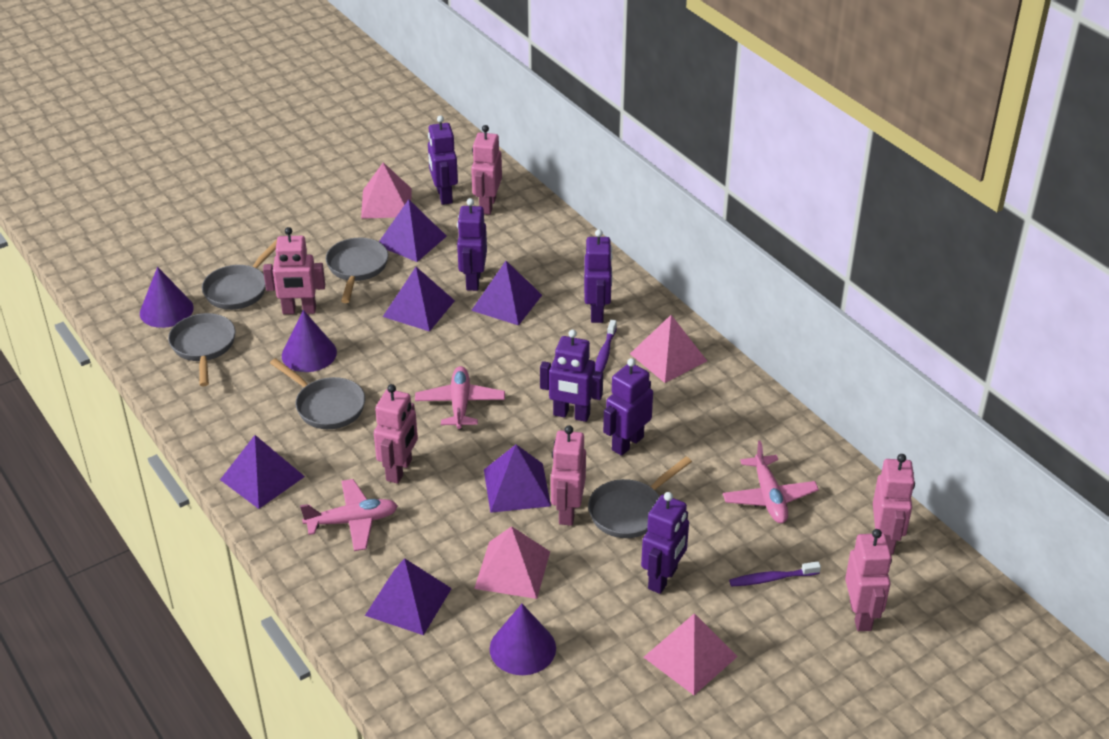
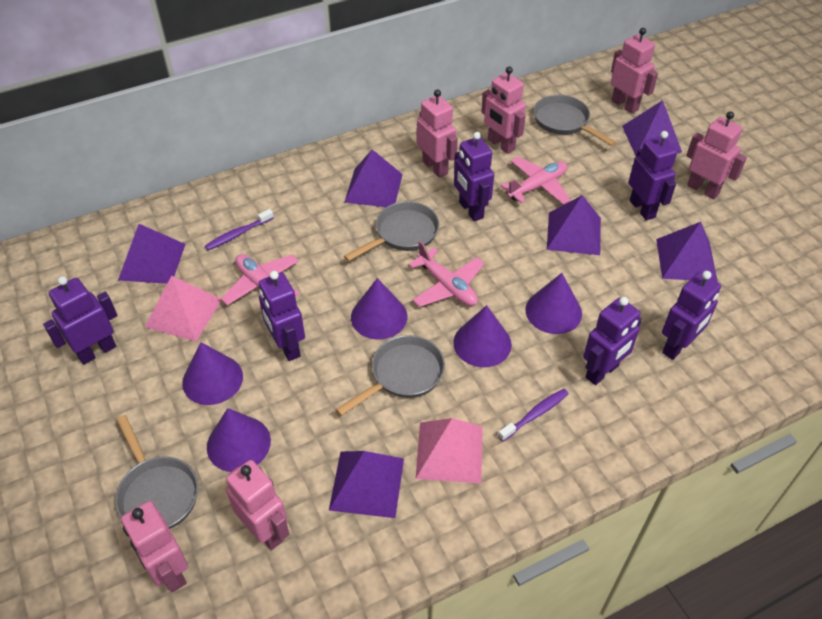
grey pan: [168,313,236,386] [202,239,277,310] [270,358,365,429] [326,238,388,303] [588,457,692,538] = 5 -> [115,415,198,529] [336,335,445,416] [344,201,439,262] [534,95,617,146] = 4
pink pyramid: [361,162,412,219] [474,526,550,599] [630,315,707,383] [643,613,738,695] = 4 -> [145,275,222,342] [416,418,483,483] = 2
purple cone: [140,267,194,328] [282,310,337,372] [490,604,556,675] = 3 -> [182,342,243,405] [207,408,271,472] [351,278,407,340] [453,305,512,367] [525,273,582,334] = 5

